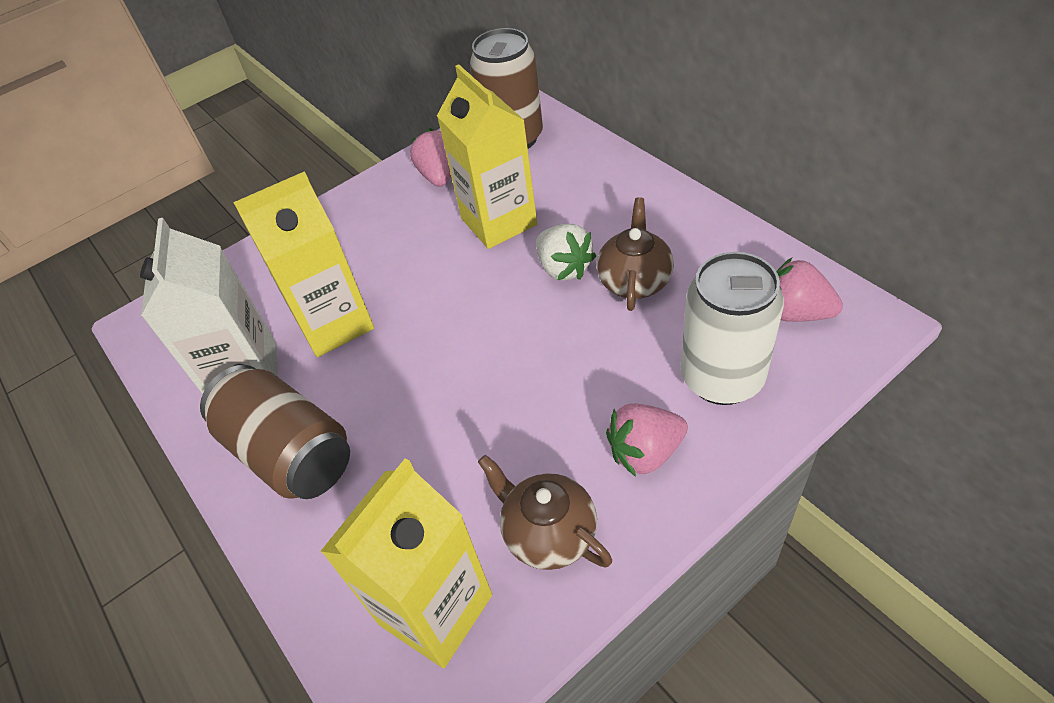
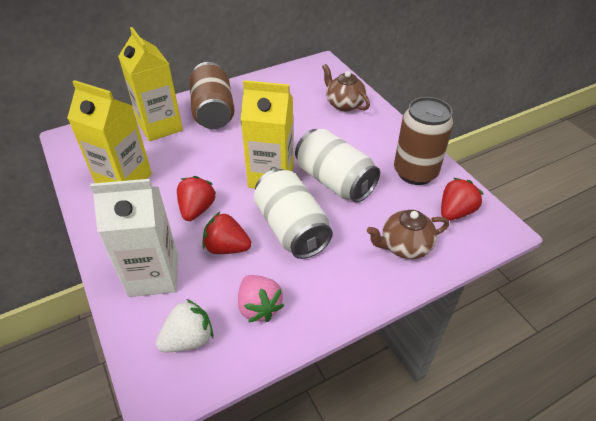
pink strawberry: [410,128,451,187] [606,403,688,477] [776,258,843,322] = 3 -> [238,275,285,322] = 1
red strawberry: none = 0 -> [177,176,216,221] [202,212,251,254] [441,178,484,221] = 3
white can: [681,252,784,405] = 1 -> [254,169,333,259] [295,129,380,203] = 2

